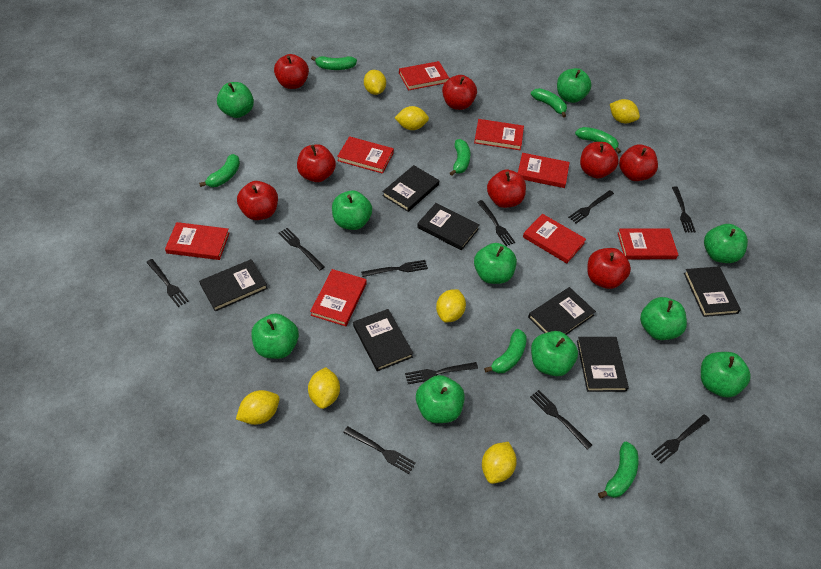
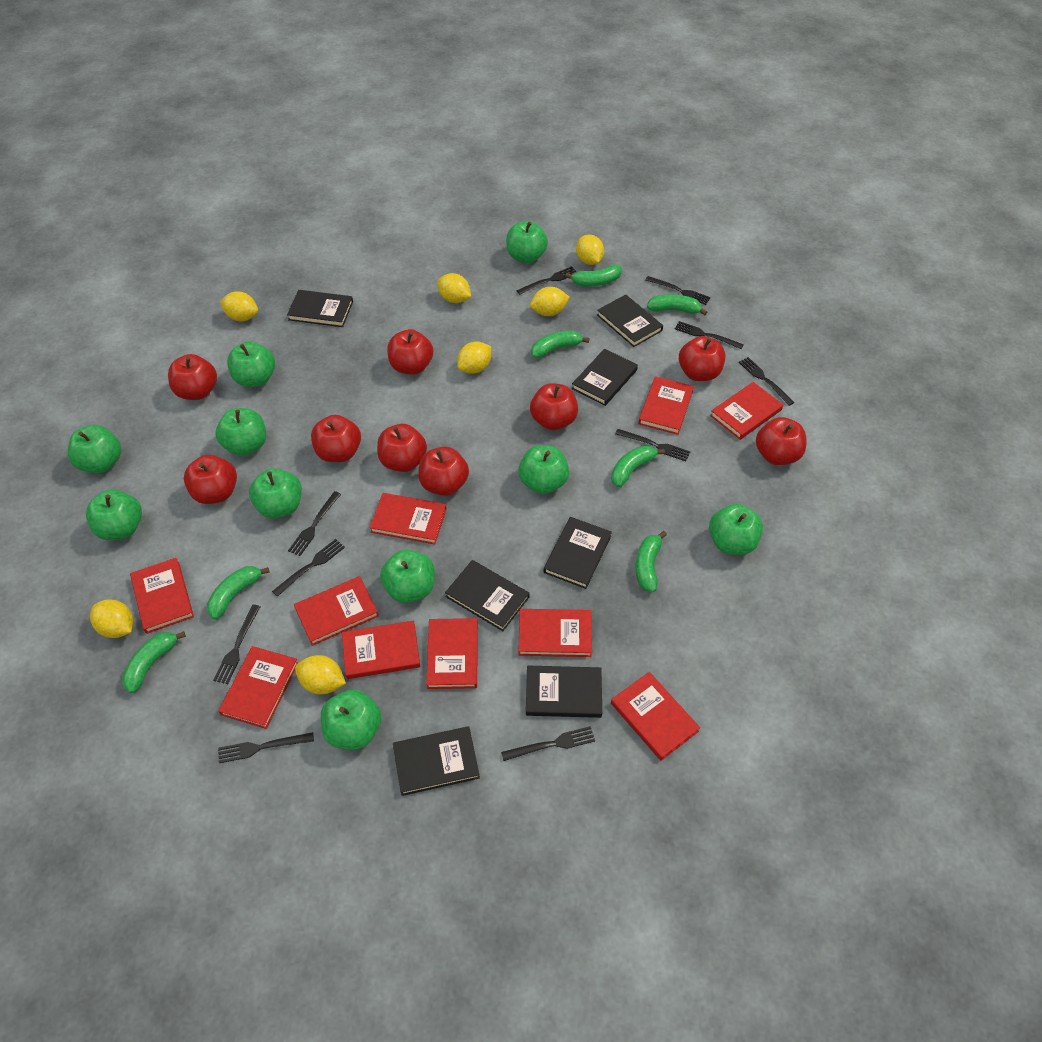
red apple: [237,181,278,220] [274,54,309,89] [297,144,336,182] [442,75,477,110] [487,170,526,208] [580,142,619,178] [587,248,631,289] [619,144,658,181] = 8 -> [168,354,217,400] [184,455,237,504] [311,415,361,462] [377,424,427,472] [387,329,433,375] [418,447,469,496] [530,383,578,430] [679,336,725,381] [756,417,806,465] = 9
red book: [165,222,230,260] [310,269,367,326] [337,136,394,174] [399,61,449,90] [474,119,524,150] [518,153,570,188] [523,214,586,263] [618,229,678,259] = 8 -> [130,558,194,634] [218,646,298,729] [294,576,379,646] [342,621,420,679] [370,493,447,544] [426,618,478,689] [518,609,592,657] [611,672,700,761] [638,376,694,435] [710,382,783,440] = 10

